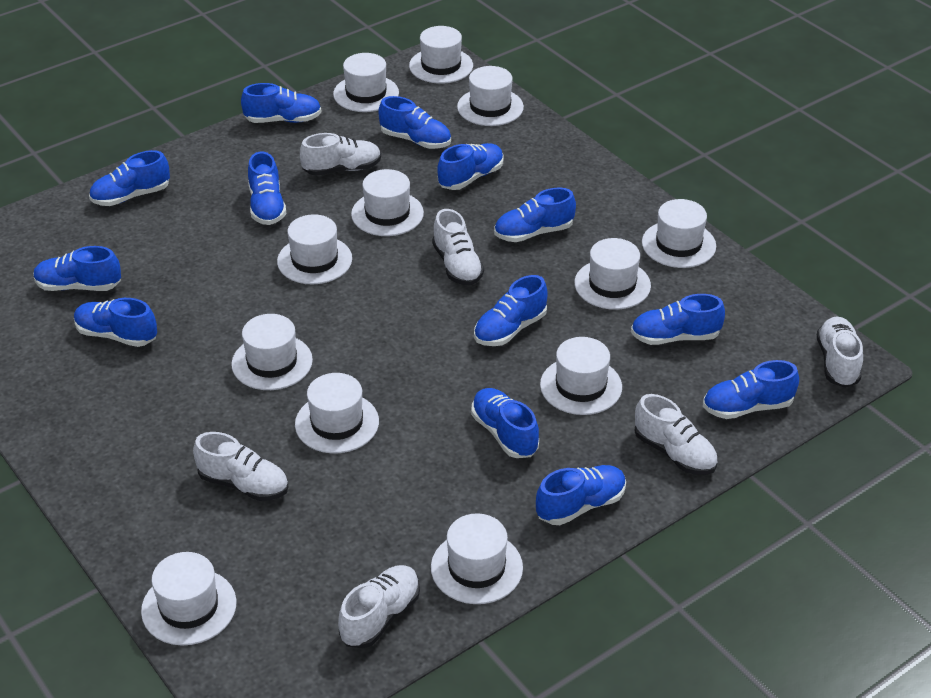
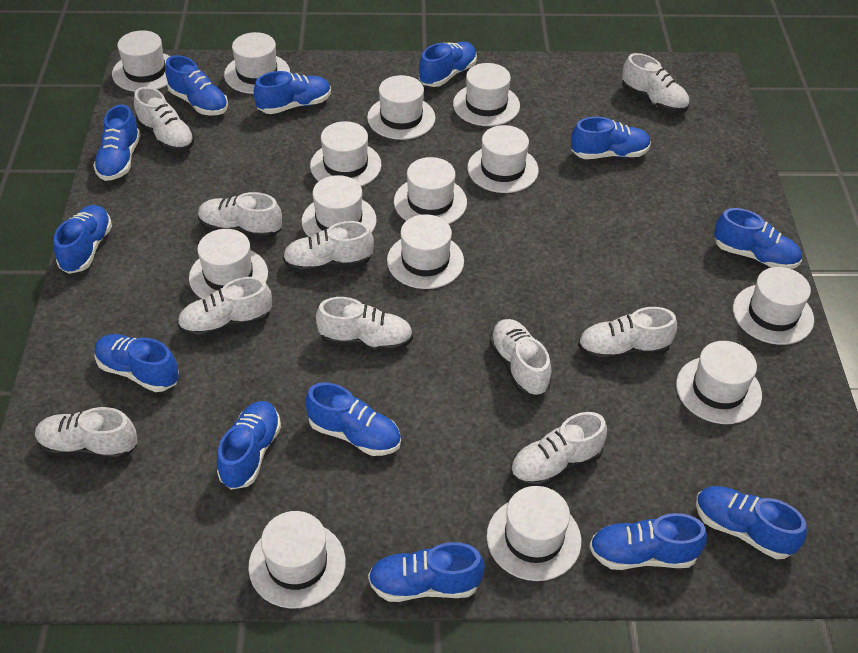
white hat: [141,552,236,646] [231,314,313,390] [277,214,352,285] [295,373,379,453] [333,53,399,112] [351,169,424,236] [409,26,473,84] [431,513,523,604] [457,66,524,126] [540,337,622,415] [574,238,651,310] [642,199,716,268] = 12 -> [112,30,171,92] [189,229,268,299] [224,32,290,94] [248,511,346,609] [302,175,377,237] [310,121,381,186] [367,75,436,140] [387,214,464,289] [394,157,467,224] [453,63,520,126] [467,125,539,193] [487,486,581,581] [676,341,762,424] [733,267,814,345] = 14
white shoe: [193,432,289,501] [300,133,381,176] [338,565,420,648] [432,209,484,285] [634,394,718,475] [816,317,863,388] = 6 -> [35,407,137,460] [134,87,195,152] [177,277,272,338] [198,192,282,239] [283,221,374,273] [316,297,413,352] [489,319,551,396] [510,412,607,487] [578,307,677,361] [622,53,689,113] = 10

